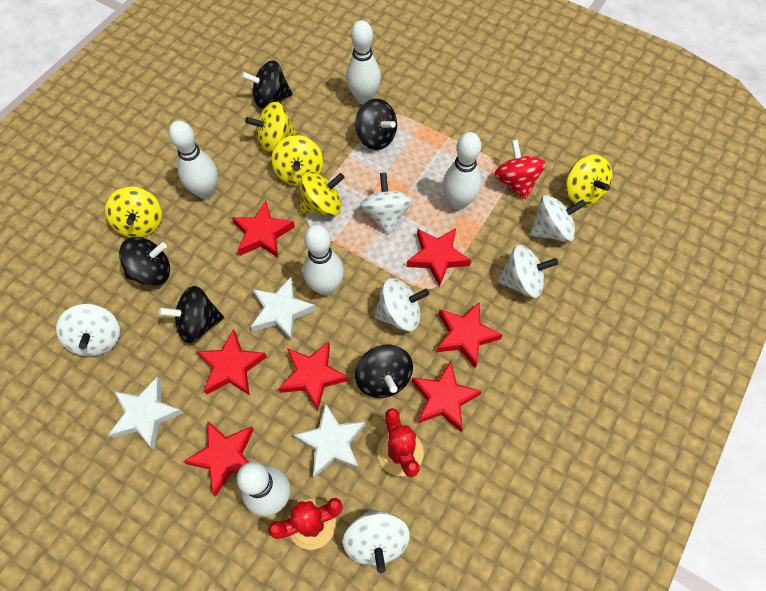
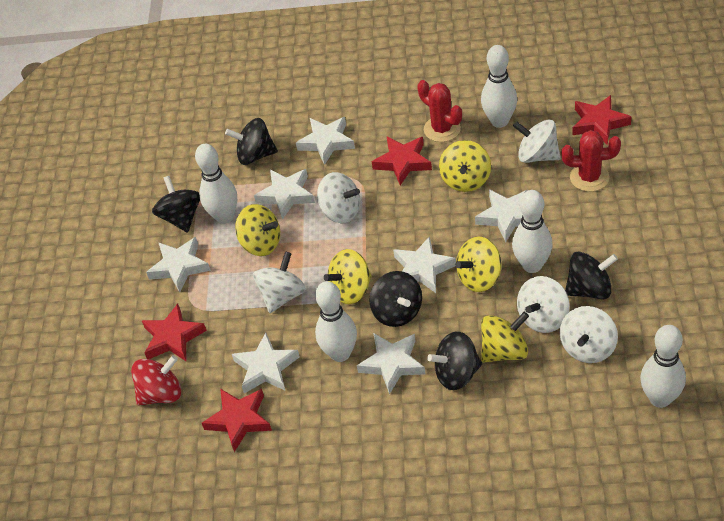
red star: [183,421,254,496] [196,329,267,395] [232,201,295,258] [278,341,349,410] [407,228,471,287] [412,361,482,432] [436,302,503,368] = 7 -> [142,304,207,361] [202,389,272,452] [372,137,432,185] [572,95,632,145] = 4
white spinning top: [56,304,120,356] [343,509,410,573] [360,173,412,234] [374,278,429,331] [498,245,558,298] [530,195,586,242] = 6 -> [253,252,306,313] [317,172,360,223] [513,120,561,163] [517,276,570,333] [560,306,618,363] = 5
white star: [108,377,183,449] [251,277,316,341] [294,403,365,478] = 3 -> [146,237,211,292] [232,333,300,393] [254,169,315,220] [296,117,355,165] [357,333,425,394] [393,236,456,293] [475,189,528,242] = 7

